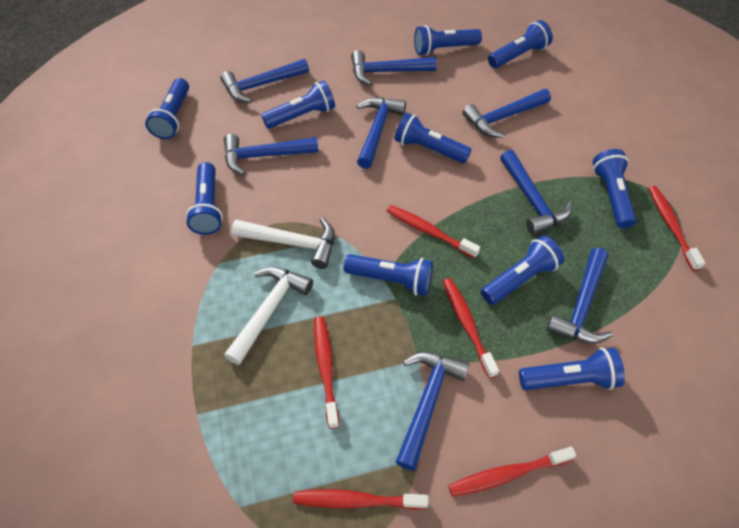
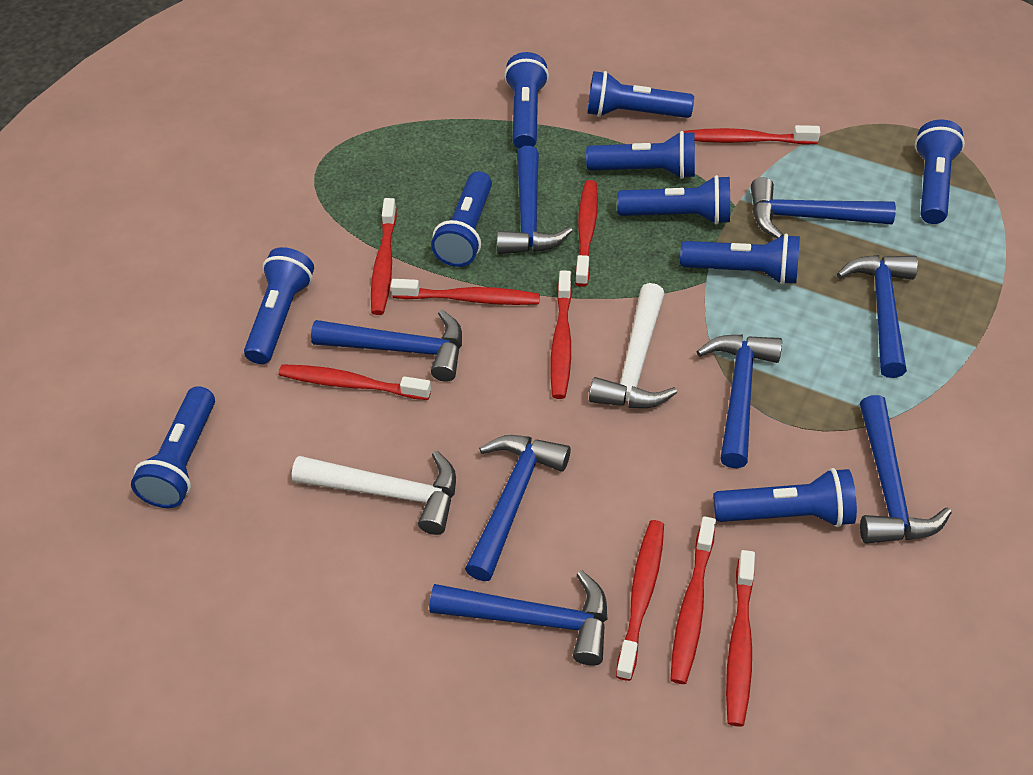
red toothbrush: [293,489,429,510] [314,316,339,429] [387,205,480,258] [443,278,499,378] [448,447,576,497] [649,186,705,271] = 6 -> [278,364,431,400] [371,198,397,315] [391,279,540,305] [550,270,572,399] [575,180,598,287] [616,520,664,681] [670,516,716,684] [684,125,820,145] [726,550,755,726] = 9

